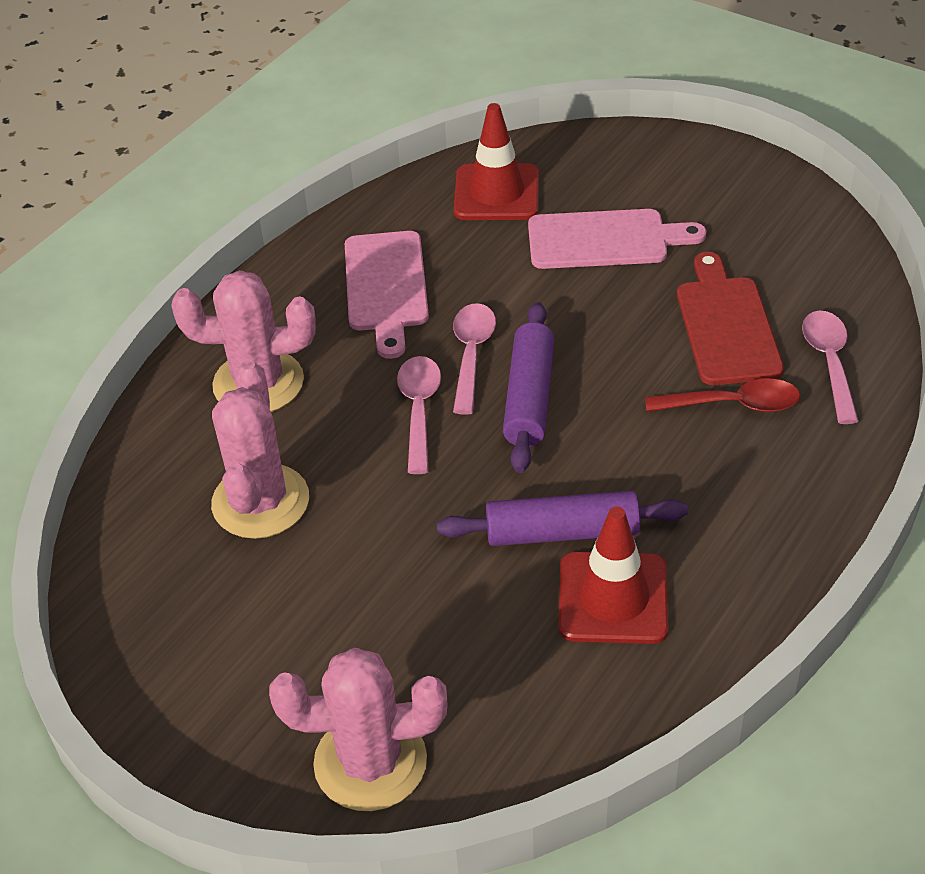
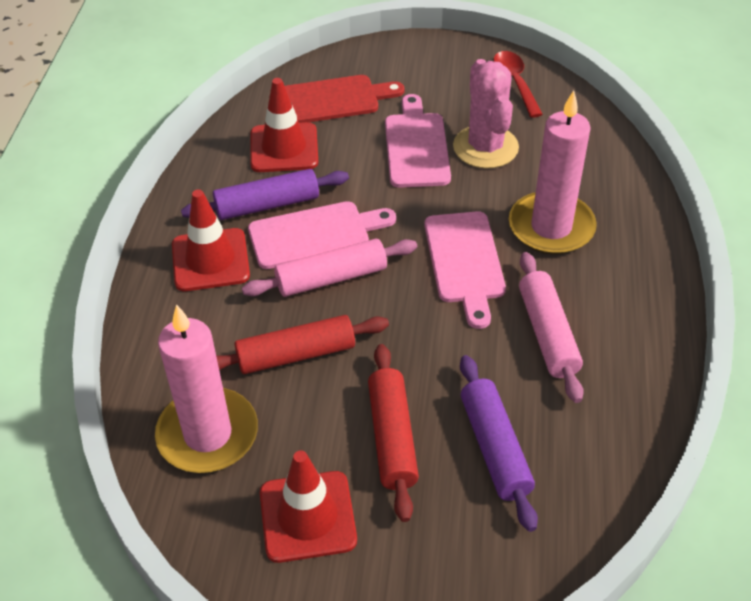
pink cactus: [171,270,316,412] [211,361,309,539] [269,647,448,811] = 3 -> [453,59,519,168] = 1
pink candle: none = 0 -> [155,304,258,473] [509,90,597,255] = 2
pink cutting board: [345,231,429,359] [528,209,706,269] = 2 -> [248,201,396,269] [385,94,451,188] [424,211,506,329] = 3
pink rolling pin: none = 0 -> [242,239,417,297] [519,252,584,403] = 2
pink spoon: [397,356,441,474] [453,303,496,415] [802,311,859,424] = 3 -> none = 0
red rolling pin: none = 0 -> [216,315,389,374] [368,344,419,522] = 2
red traffic cone: [454,103,539,220] [559,506,668,644] = 2 -> [172,189,250,291] [250,78,319,172] [260,450,357,563] = 3

